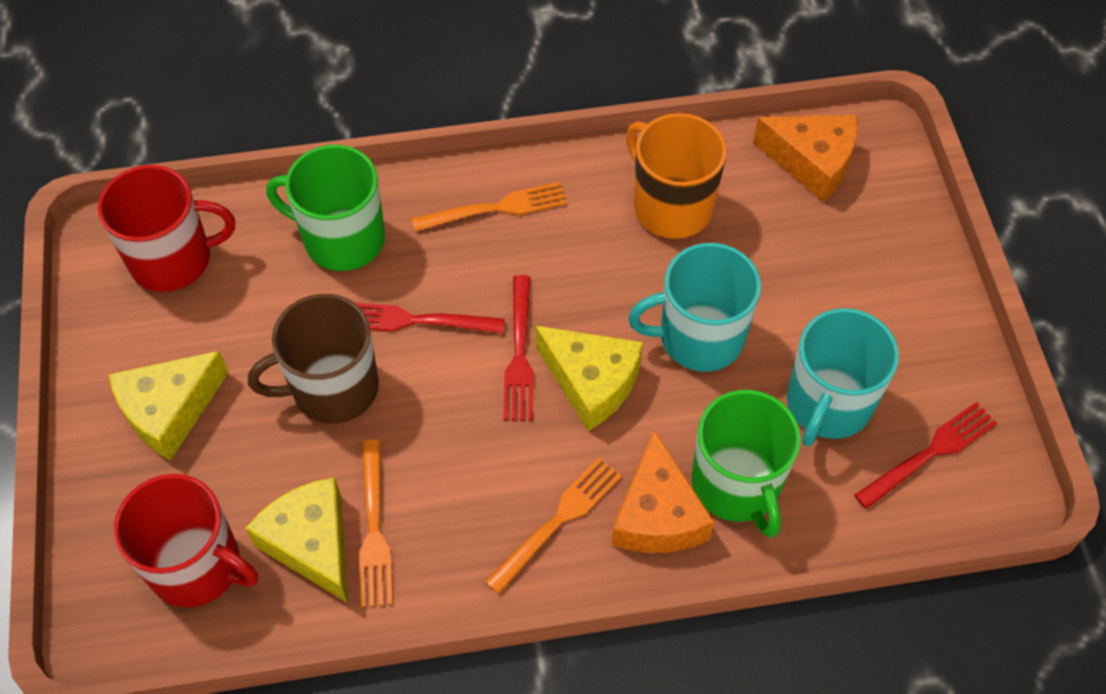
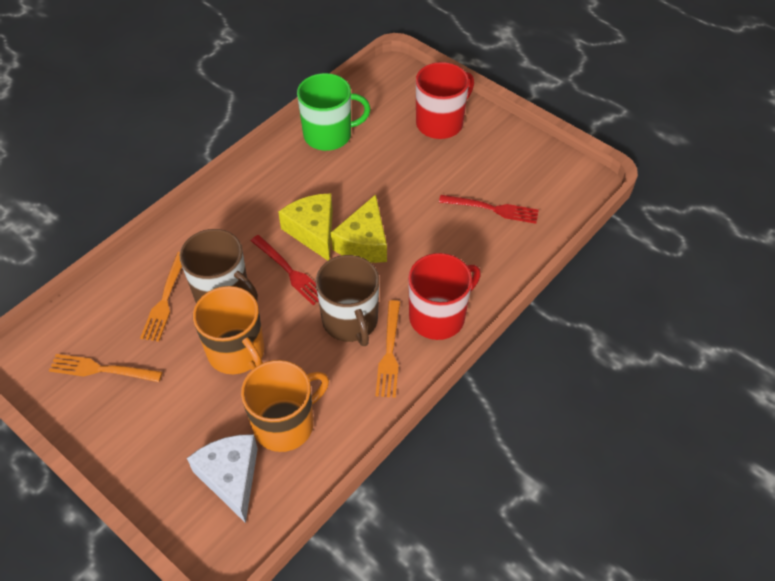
brown mug: [248,294,379,424] = 1 -> [180,229,258,303] [316,255,379,346] = 2
green mug: [266,145,385,271] [692,390,801,538] = 2 -> [297,73,371,151] = 1
orange cheese: [611,429,714,553] [753,115,858,202] = 2 -> none = 0
orange mug: [626,113,727,239] = 1 -> [193,286,264,374] [241,360,329,452] = 2
red fork: [354,302,505,334] [503,275,534,421] [854,402,997,509] = 3 -> [251,235,319,305] [439,195,539,224] = 2
turquoise mug: [628,243,761,372] [787,308,899,447] = 2 -> none = 0
white cheese: none = 0 -> [187,434,258,523] = 1
yellow cheese: [108,351,229,461] [245,477,348,603] [536,326,643,431] = 3 -> [278,193,333,261] [331,194,387,263] = 2

